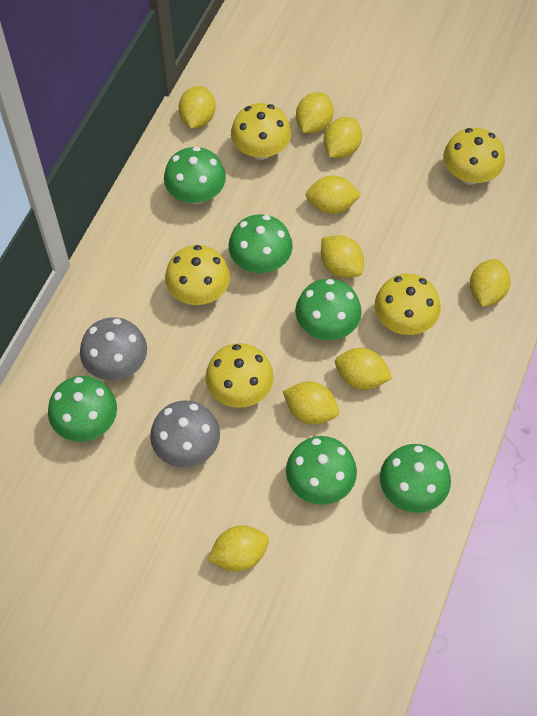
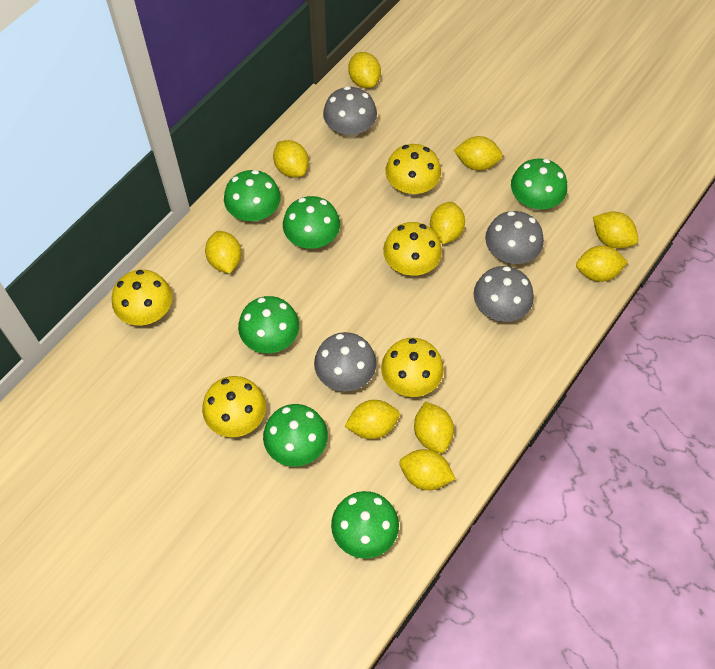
grey mushroom: [80,317,147,381] [150,400,220,467] = 2 -> [314,332,377,392] [323,86,377,138] [474,266,534,322] [485,211,544,264] = 4
yellow lemon: [179,86,215,129] [208,526,269,572] [283,381,339,425] [296,92,333,133] [306,175,361,214] [321,235,364,278] [324,117,362,158] [335,348,392,390] [470,259,511,307] = 9 -> [205,231,242,274] [273,140,309,178] [345,400,400,439] [348,52,381,88] [399,449,456,490] [414,402,454,453] [430,202,465,244] [454,136,503,171] [576,246,628,282] [593,211,639,249] = 10

